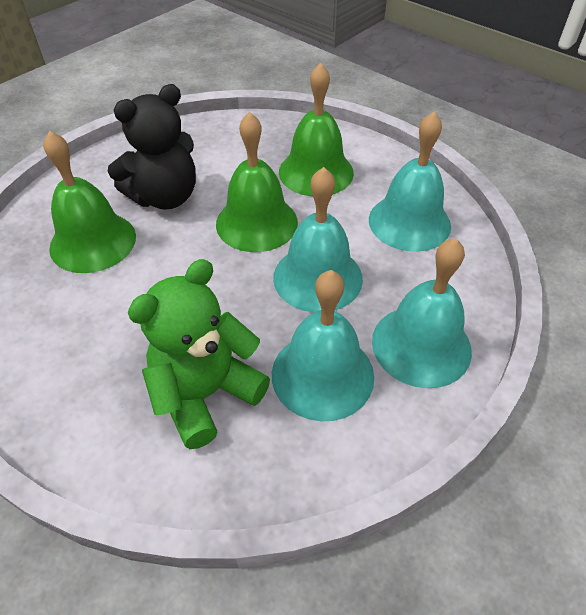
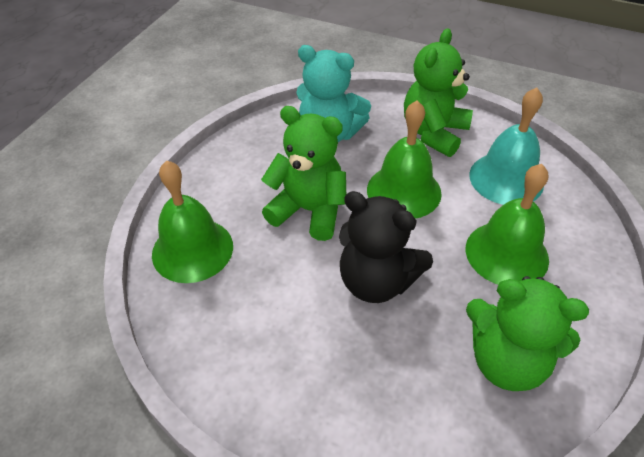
green teddy bear: [128,259,270,449] = 1 -> [261,106,346,241] [404,29,473,157] [466,276,589,391] = 3
turquoise bell: [272,270,374,422] [273,167,363,313] [369,112,451,252] [372,238,472,388] = 4 -> [469,88,544,205] = 1
turquoise teddy bear: none = 0 -> [296,45,371,142] = 1

